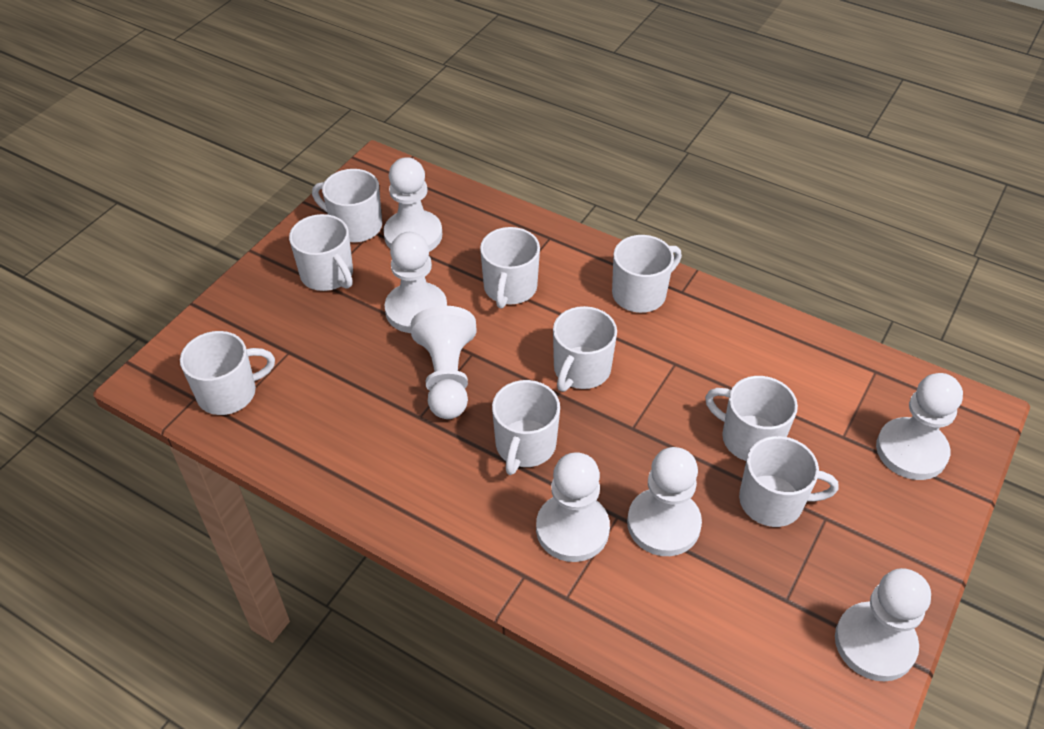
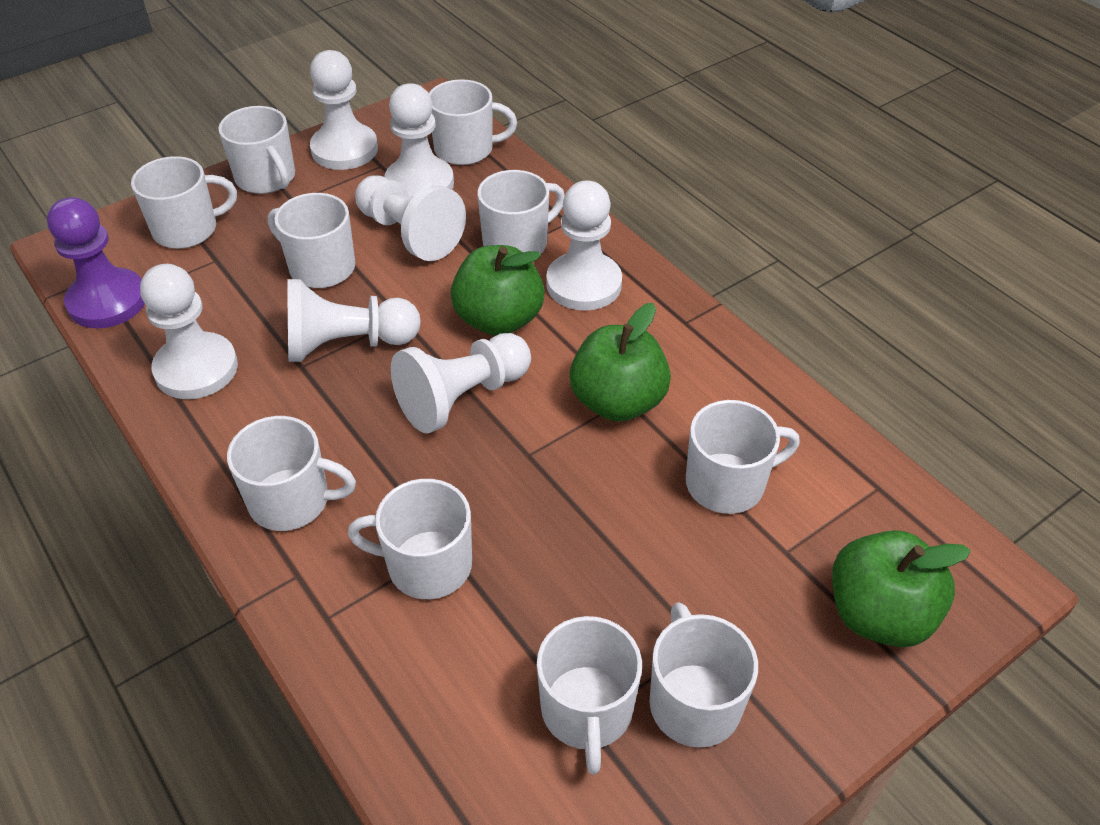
green apple: none = 0 -> [451,245,545,336] [570,303,671,422] [832,530,971,647] = 3
purple pawn: none = 0 -> [47,197,145,328] = 1
white mug: [180,331,275,415] [289,214,353,291] [312,169,382,242] [480,227,540,309] [492,380,560,475] [553,306,617,392] [612,235,682,313] [705,376,798,461] [739,436,839,527] = 9 -> [131,156,237,249] [218,106,295,194] [227,416,356,531] [268,193,355,288] [348,479,472,599] [429,79,517,165] [477,170,565,254] [537,616,642,775] [649,602,758,748] [686,400,800,514] = 10

